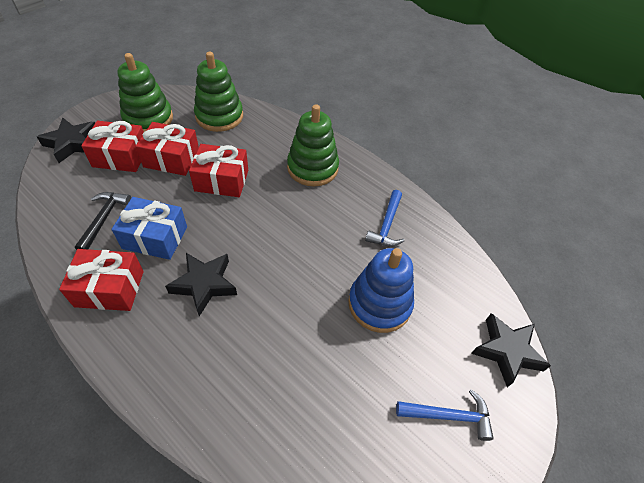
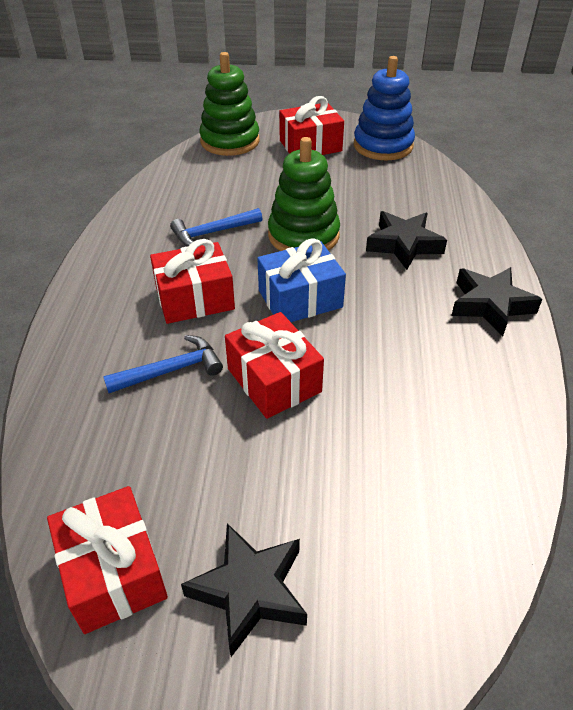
black hammer: [75,192,131,250] = 1 -> none = 0
green stacking toy: [117,53,173,132] [194,52,243,132] [287,104,339,186] = 3 -> [199,52,260,156] [268,137,340,251] = 2

